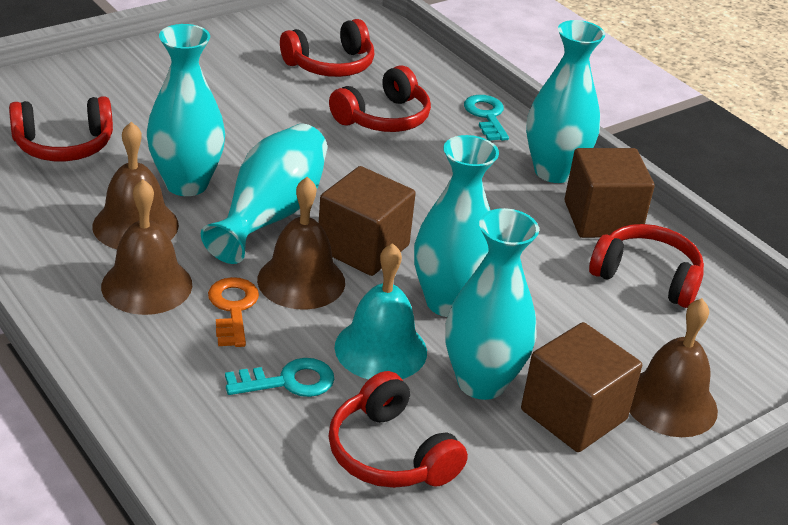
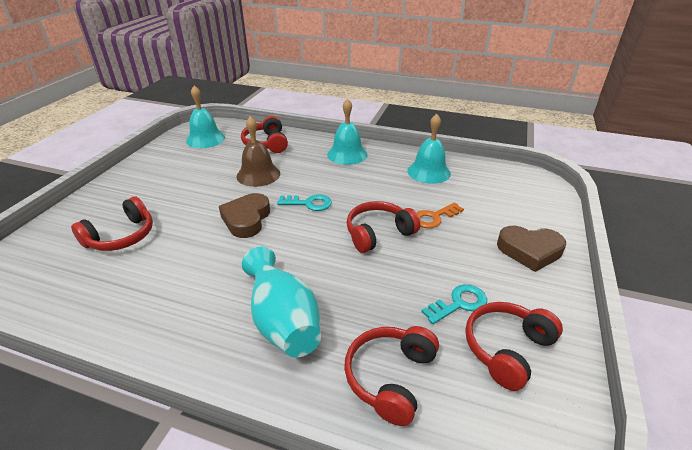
brown bell: [92,122,179,249] [101,179,192,315] [257,177,345,310] [629,298,718,437] = 4 -> [236,116,280,187] = 1
brown cube: [319,166,416,276] [521,322,642,452] [565,148,655,238] = 3 -> none = 0
brown heart: none = 0 -> [219,193,270,238] [497,226,566,272] = 2
turquoise bell: [334,243,427,379] = 1 -> [186,86,225,148] [327,98,367,165] [407,114,451,184] = 3
turquoise vase: [147,24,225,196] [201,124,327,264] [414,135,499,317] [445,208,539,400] [526,20,605,183] = 5 -> [242,247,321,357] = 1

